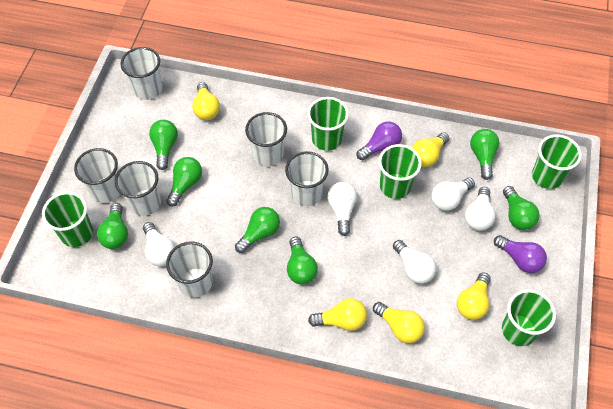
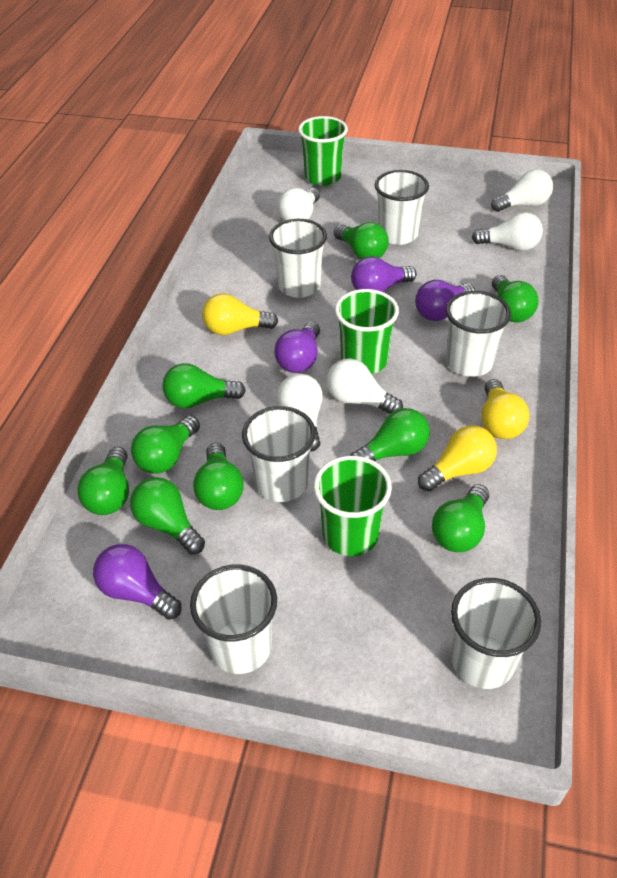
green cup: [42,192,93,247] [307,97,349,151] [378,144,422,199] [502,289,556,346] [532,134,582,189] = 5 -> [298,116,348,186] [314,456,392,556] [335,289,399,374] = 3
green light bulb: [97,203,128,249] [149,120,178,170] [166,157,202,207] [235,207,280,253] [287,237,318,284] [470,129,499,180] [503,186,540,230] = 7 -> [77,447,129,515] [130,477,205,555] [131,416,200,474] [162,363,246,408] [193,443,244,510] [334,222,389,259] [350,408,430,461] [432,484,489,552] [492,275,538,322] = 9
purple light bulb: [356,122,402,160] [494,235,547,273] = 2 -> [93,544,182,620] [274,322,320,373] [351,257,417,292] [415,280,475,321] = 4
yellow light bulb: [192,82,220,120] [308,298,367,331] [373,302,425,343] [412,132,449,167] [457,272,491,320] = 5 -> [202,293,278,335] [418,425,497,491] [481,379,529,439] = 3

